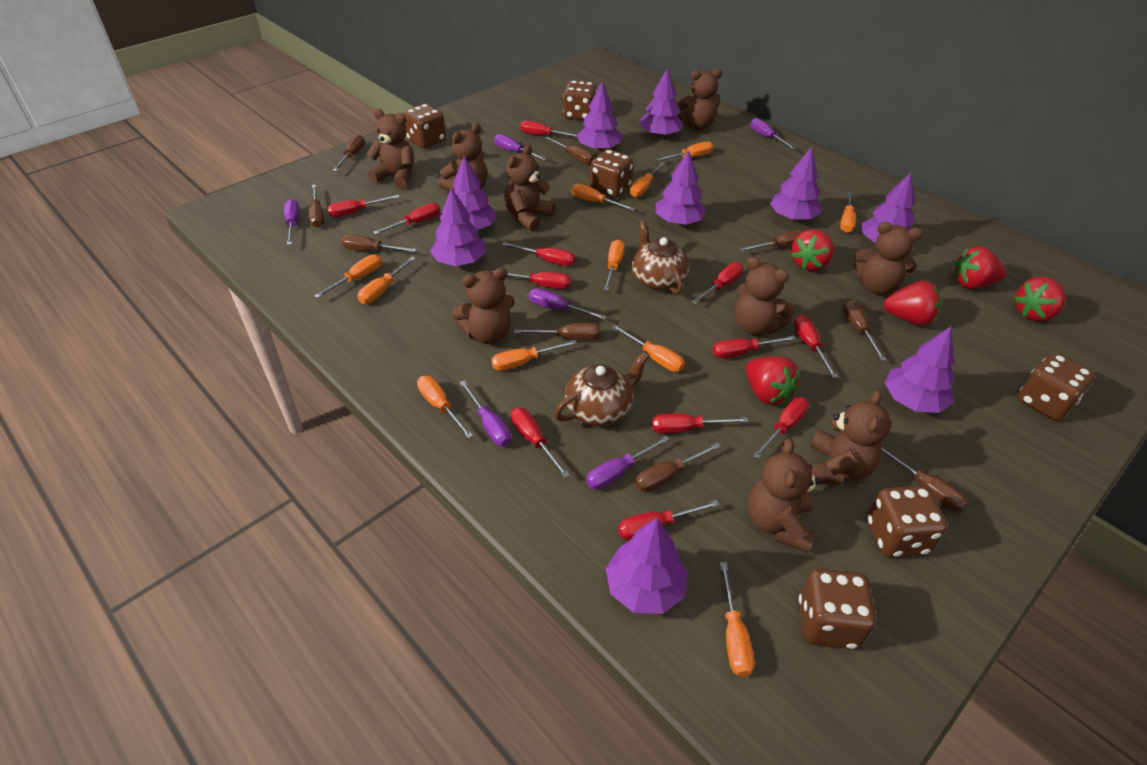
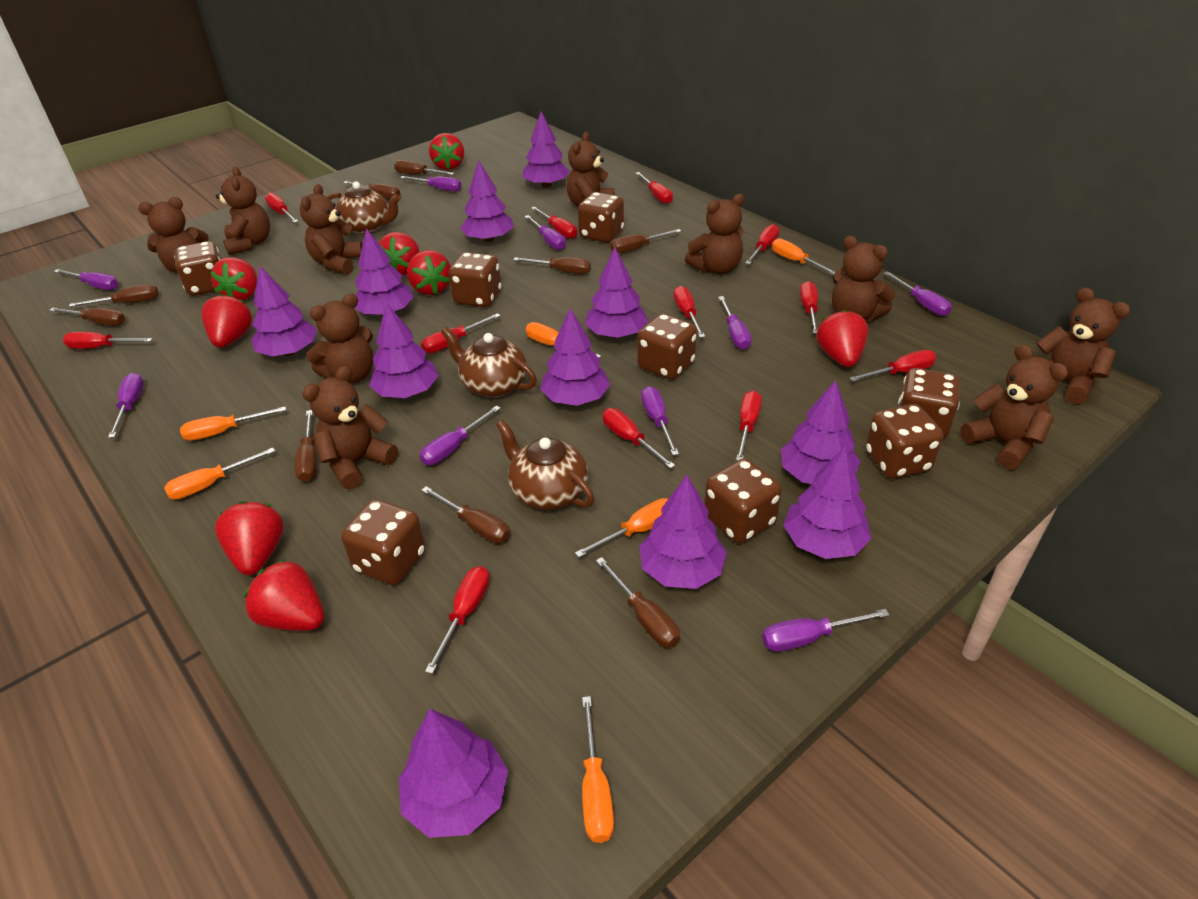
brown dice: [403,104,446,148] [563,80,597,120] [590,150,633,198] [799,569,876,649] [867,486,948,557] [1018,353,1095,421] = 6 -> [174,241,221,296] [341,499,426,585] [448,252,501,307] [578,192,624,243] [638,314,697,380] [704,458,782,543] [865,404,943,479] [898,368,960,439] = 8
brown teapot: [554,352,649,426] [632,220,689,295] = 2 -> [328,181,401,234] [441,327,537,398] [496,420,595,510] = 3
brown teddy bear: [366,109,414,189] [439,123,487,191] [452,268,515,344] [504,145,555,232] [676,68,722,130] [735,257,795,335] [747,438,821,552] [808,389,891,485] [855,222,923,295] = 9 -> [138,197,209,273] [216,167,270,255] [300,184,363,274] [302,366,398,489] [306,294,373,384] [566,132,614,206] [685,194,745,274] [832,236,895,322] [960,344,1068,469] [1036,288,1130,404] = 10
orange screwdriver: [314,254,382,298] [358,257,416,304] [417,376,473,439] [491,340,577,371] [572,184,635,211] [604,240,625,291] [612,325,685,372] [630,162,665,197] [656,142,713,161] [720,562,754,677] [840,191,856,233] = 11 -> [164,448,275,500] [180,407,286,441] [526,322,601,358] [575,498,668,558] [582,696,614,843] [772,238,835,275] = 6
purple screwdriver: [284,199,300,245] [459,381,512,446] [494,134,547,160] [529,288,607,320] [586,435,670,490] [750,118,796,149] = 6 -> [54,269,118,290] [108,373,144,438] [400,176,462,192] [420,405,501,465] [524,215,566,250] [641,386,679,455] [718,296,752,350] [762,609,889,652] [884,271,952,316] = 9
purple tree: [430,187,486,266] [453,156,497,230] [577,82,622,151] [605,518,688,614] [640,68,684,137] [655,150,706,225] [770,147,821,221] [862,172,915,243] [885,327,955,413] = 9 -> [251,266,317,356] [355,228,414,316] [369,303,439,398] [399,709,508,838] [460,160,513,242] [523,112,570,188] [540,308,610,406] [585,247,648,338] [639,475,727,589] [781,380,861,484] [783,446,872,559] = 11
red strawberry: [746,356,800,405] [791,229,834,271] [883,281,941,326] [955,246,1006,289] [1014,277,1066,321] = 5 -> [201,294,252,348] [210,257,257,301] [215,501,284,575] [244,559,324,631] [379,232,420,275] [407,250,451,295] [429,133,464,170] [816,309,869,367] = 8

